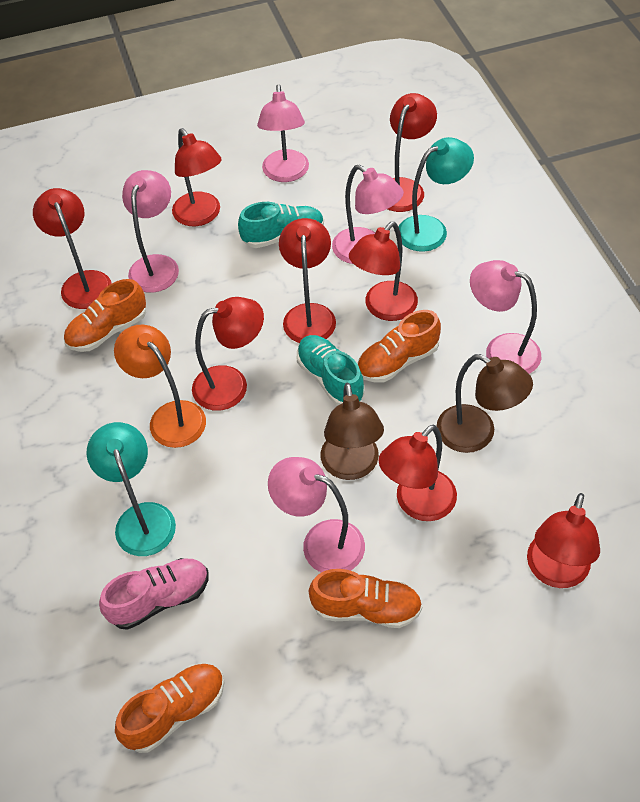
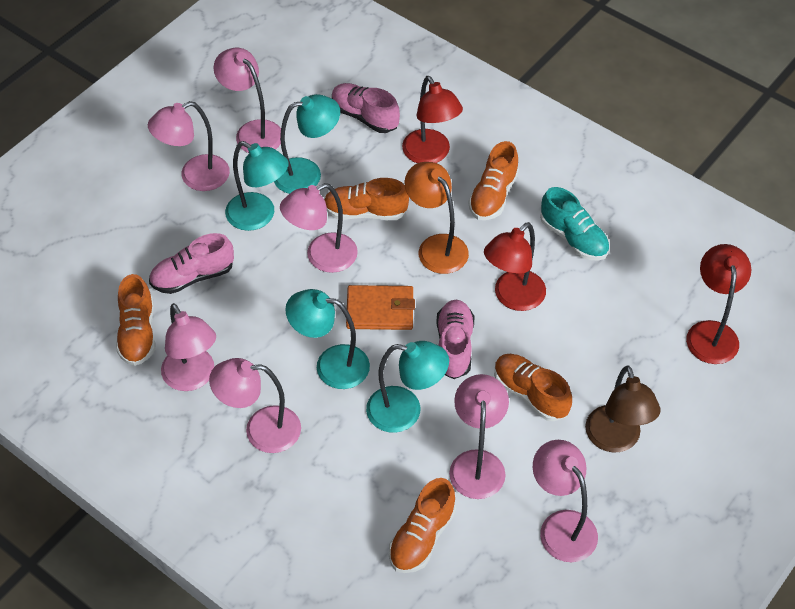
brown lamp: [320,383,384,480] [437,354,533,453] = 2 -> [585,365,660,452] = 1
orange shoe: [64,279,146,352] [115,664,225,753] [309,569,422,628] [357,310,441,383] = 4 -> [116,274,156,366] [324,178,409,220] [389,478,456,573] [468,141,519,220] [494,354,572,421] = 5
orange wallet: none = 0 -> [346,285,415,330] = 1
pink lamp: [122,170,179,293] [257,84,309,182] [268,457,365,573] [332,164,404,264] [470,260,541,374] = 5 -> [148,101,230,191] [161,303,216,391] [209,358,301,453] [213,48,281,153] [280,183,358,273] [449,374,509,499] [533,440,598,562] = 7
pink shoe: [99,558,209,630] = 1 -> [149,233,234,294] [332,83,400,133] [436,300,474,379] = 3
red lamp: [33,188,112,309] [172,128,222,226] [192,297,264,411] [279,218,336,343] [349,222,418,321] [378,425,457,521] [388,93,437,212] [527,493,600,588] = 8 -> [402,76,463,163] [484,222,546,311] [686,244,751,364] = 3
turquoise lamp: [87,422,176,556] [398,137,474,252] = 2 -> [225,141,289,231] [274,94,340,194] [285,289,370,389] [366,341,449,433] = 4
turquoise shoe: [238,202,324,248] [297,335,364,406] = 2 -> [540,187,610,261] = 1

